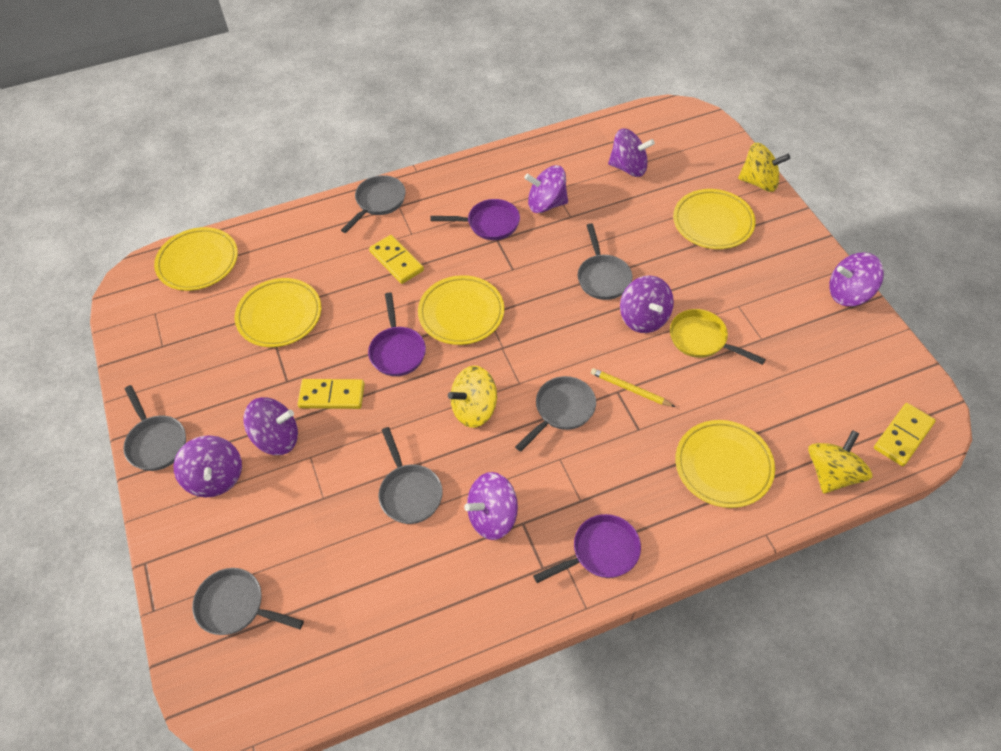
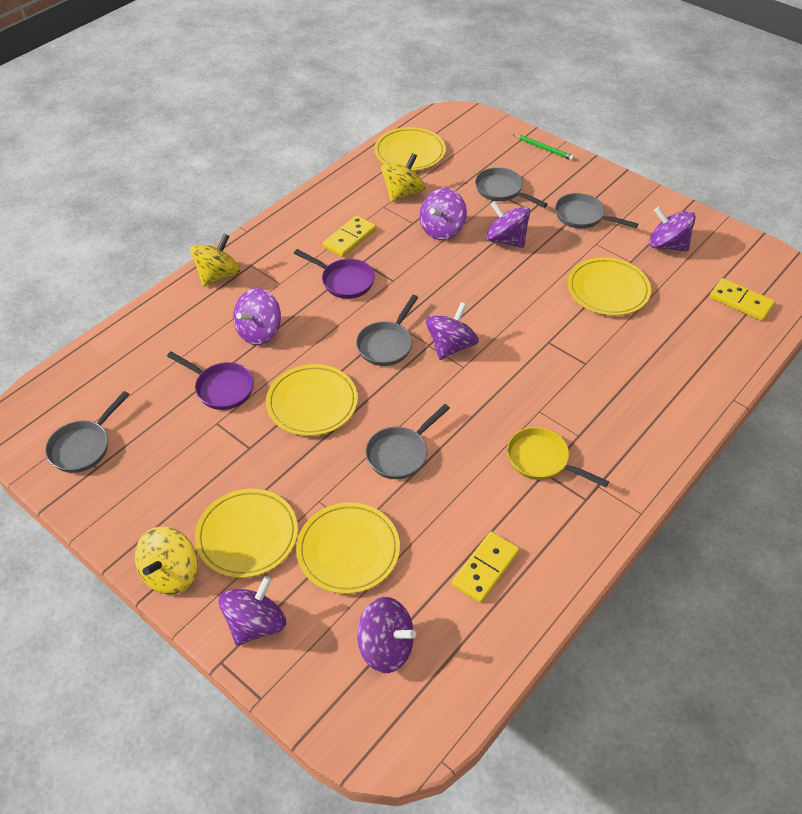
green pencil: none = 0 -> [512,134,574,160] = 1
grey pan: [123,385,186,471] [192,568,304,635] [341,175,406,233] [379,427,443,524] [515,376,596,452] [578,223,632,300] = 6 -> [45,391,130,473] [356,295,419,366] [366,404,450,479] [475,167,548,208] [555,193,638,229] = 5
purple pan: [368,292,426,376] [430,199,520,240] [533,514,641,583] = 3 -> [167,352,254,410] [294,249,375,299] = 2
yellow pencil: [591,368,675,407] = 1 -> none = 0

